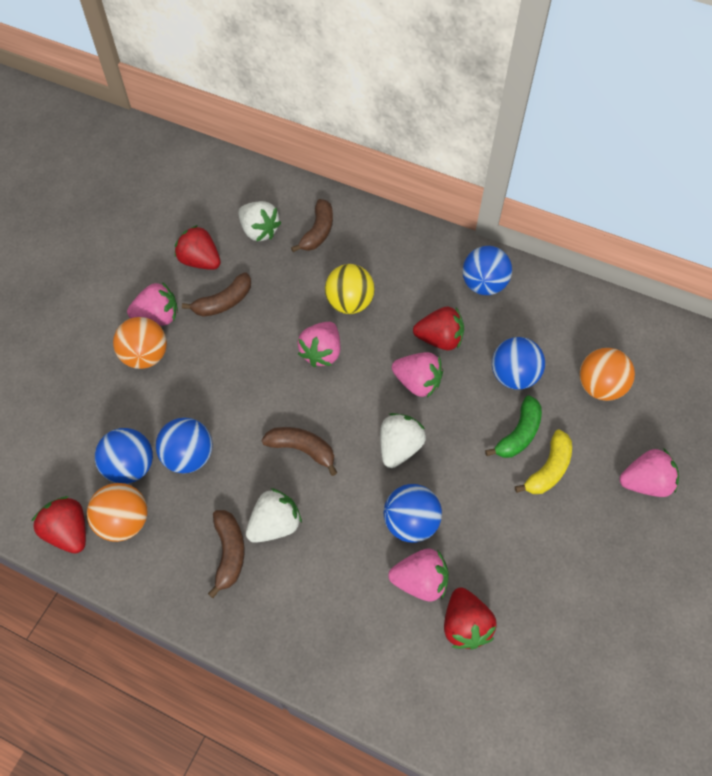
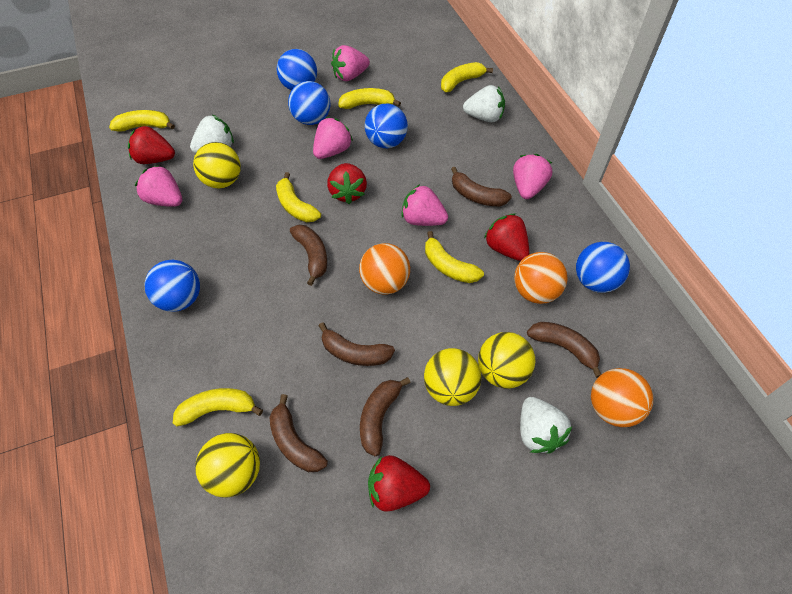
brown banana: [182,272,251,317] [208,510,245,598] [262,427,337,476] [291,199,333,252] = 4 -> [269,394,328,472] [290,225,327,286] [319,322,395,366] [360,377,411,456] [451,167,512,206] [527,322,601,378] = 6
green banana: [485,395,542,458] = 1 -> none = 0
yellow ball: [325,264,375,314] = 1 -> [193,142,241,188] [195,433,260,498] [424,348,481,406] [478,332,536,389] = 4
yellow banana: [515,429,572,494] = 1 -> [109,110,175,132] [173,388,263,426] [276,172,321,222] [338,88,401,109] [425,231,484,283] [441,62,493,92] = 6

